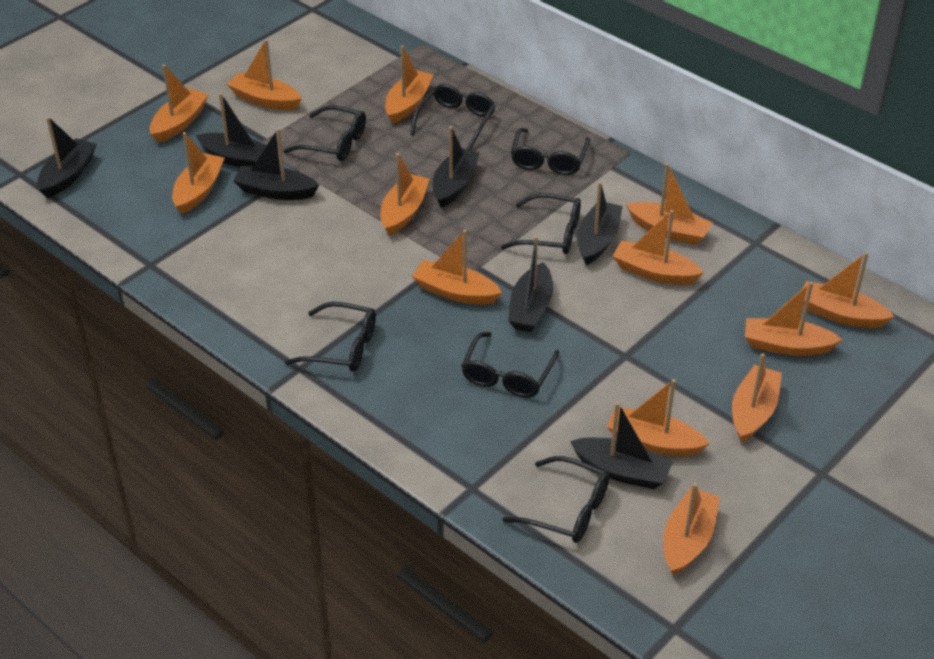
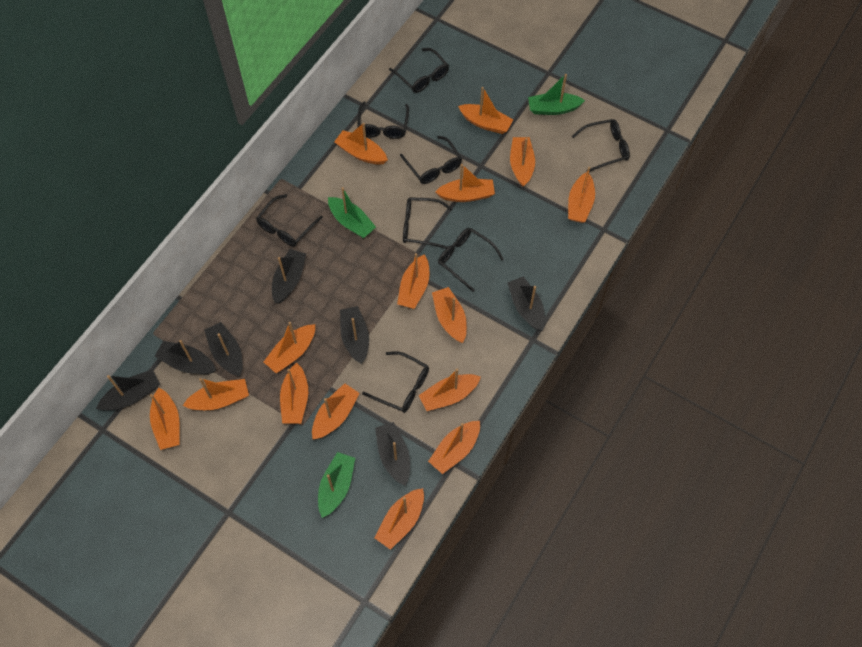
black glasses: [283,105,366,161] [285,302,376,372] [410,84,495,150] [461,332,559,398] [501,193,581,254] [503,456,609,543] [511,128,590,175] = 7 -> [256,194,323,247] [357,102,409,139] [362,351,429,413] [389,48,449,93] [400,136,462,184] [403,197,453,249] [438,228,504,292] [572,119,630,172] = 8
green boat: none = 0 -> [318,452,355,518] [328,187,376,238] [528,74,585,115] = 3
orange boat: [150,64,209,143] [172,132,225,214] [227,39,302,110] [380,153,430,236] [385,46,434,124] [412,229,502,305] [607,379,710,456] [613,210,704,285] [626,163,713,245] [663,483,720,575] [732,353,782,442] [745,282,843,356] [803,252,894,328] = 13 -> [150,388,180,450] [183,378,249,410] [264,322,315,373] [280,363,308,424] [312,383,360,439] [334,123,388,165] [375,488,424,550] [397,253,429,309] [418,368,481,411] [428,421,480,474] [432,287,467,343] [435,164,495,202] [458,87,513,134] [510,137,535,187] [568,167,595,223] = 15

